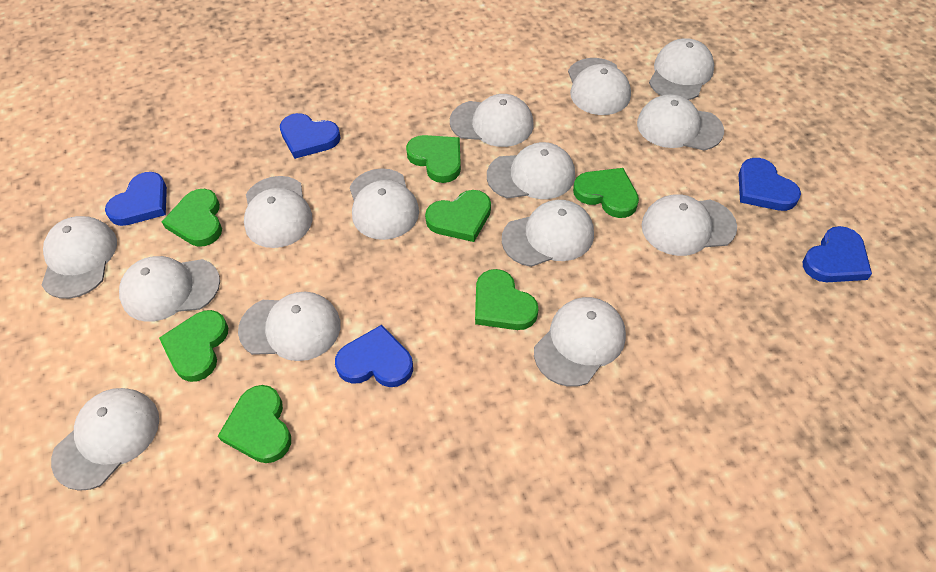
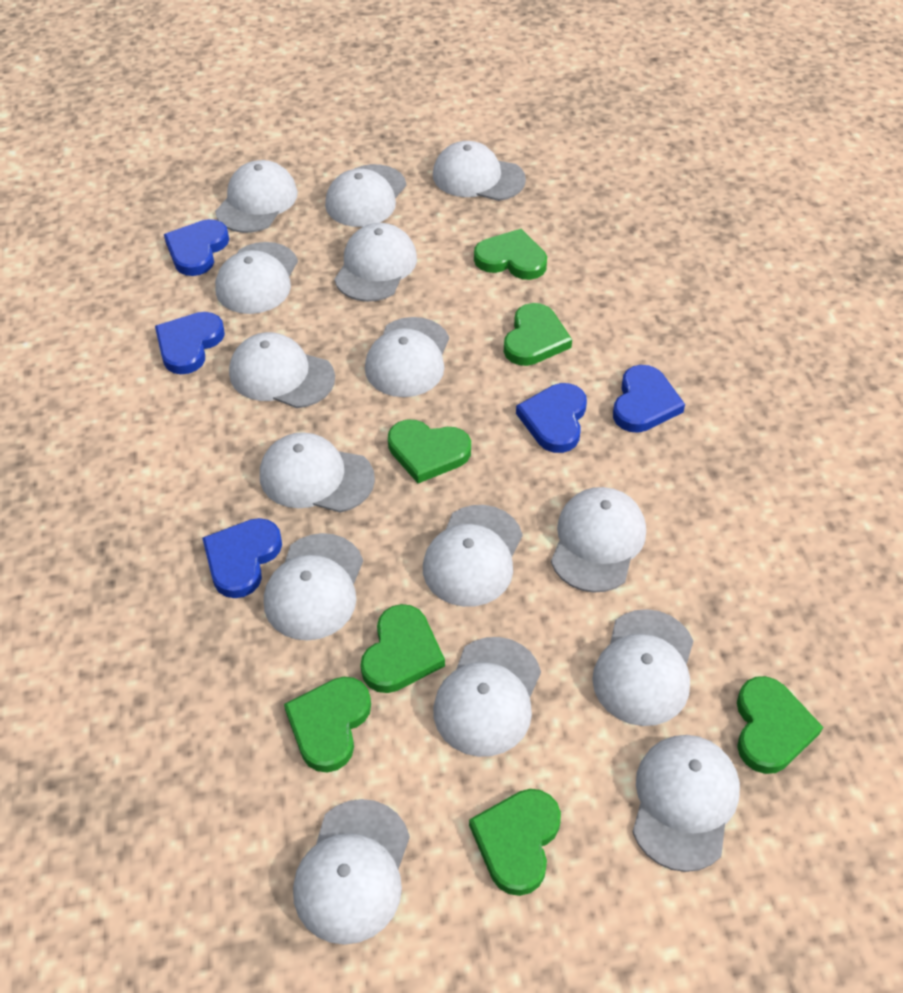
white cap: [42,216,117,299] [51,388,159,491] [119,256,220,322] [238,292,341,361] [244,176,312,248] [350,168,419,240] [450,94,534,147] [487,142,575,199] [502,200,594,267] [534,297,626,387] [568,58,631,115] [637,94,724,150] [642,194,737,256] [649,38,714,100] = 14 -> [215,160,298,233] [215,242,298,314] [229,332,335,408] [260,432,375,513] [264,533,363,640] [293,799,410,945] [325,164,406,227] [334,223,417,302] [365,317,449,397] [423,505,523,607] [433,141,526,201] [433,637,541,757] [551,487,646,593] [592,609,693,726] [633,735,740,872] = 15

